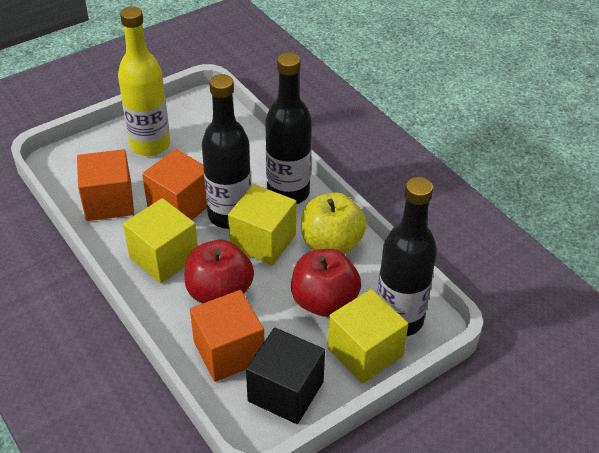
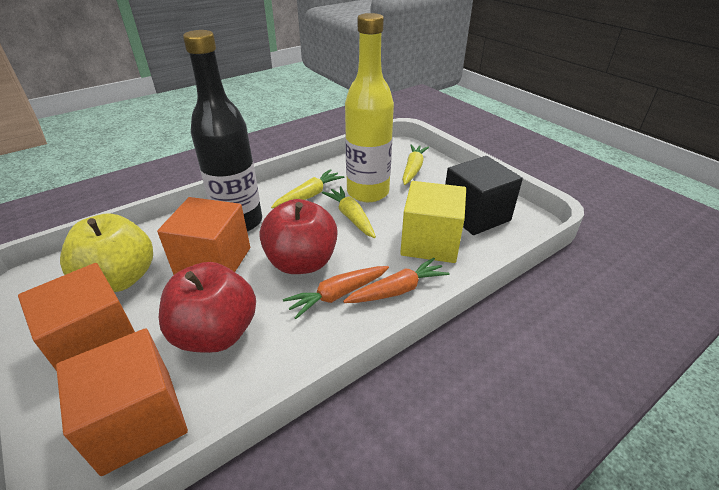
black bottle: [202,74,251,229] [265,53,312,204] [377,177,437,336] = 3 -> [183,30,262,232] = 1
orange carrot: none = 0 -> [283,266,389,319] [343,258,450,303] = 2
yellow carrot: none = 0 -> [271,169,345,208] [322,186,376,238] [402,144,429,185] = 3
yellow cube: [123,198,198,283] [228,184,296,265] [327,289,408,384] = 3 -> [400,181,466,263] = 1

